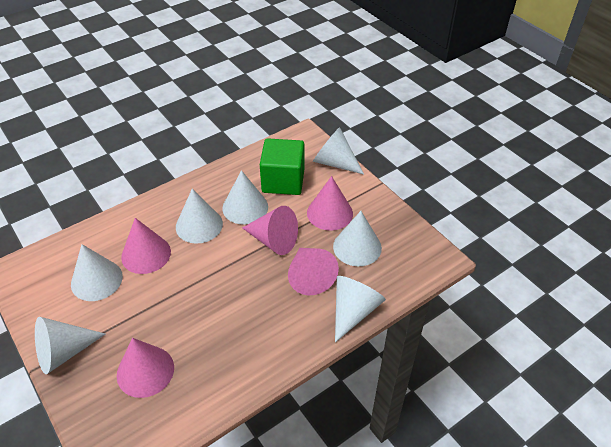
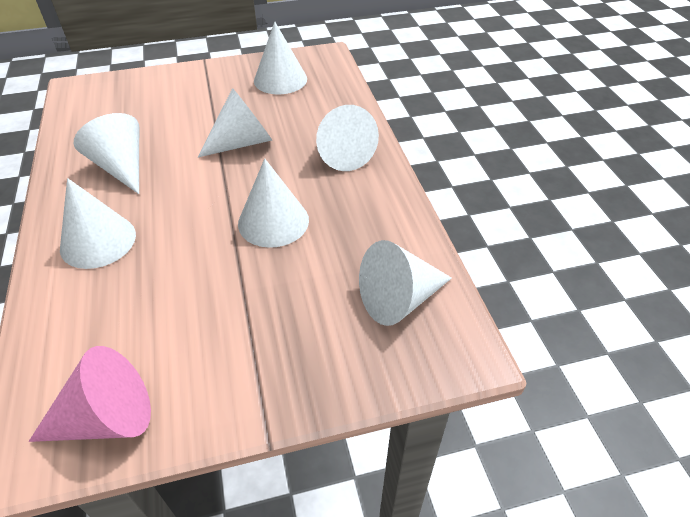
green cube: [260,138,304,195] = 1 -> none = 0
pink cone: [117,338,174,398] [121,218,171,274] [242,206,298,255] [288,248,339,295] [307,176,353,231] = 5 -> [29,346,151,442] = 1

